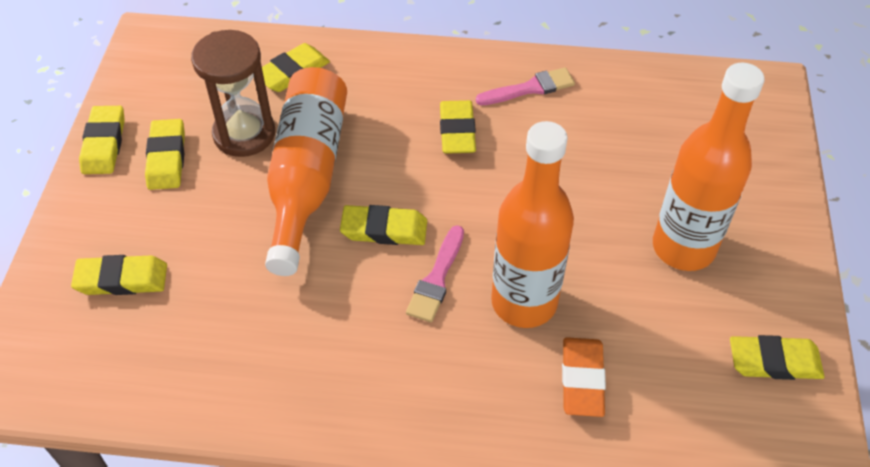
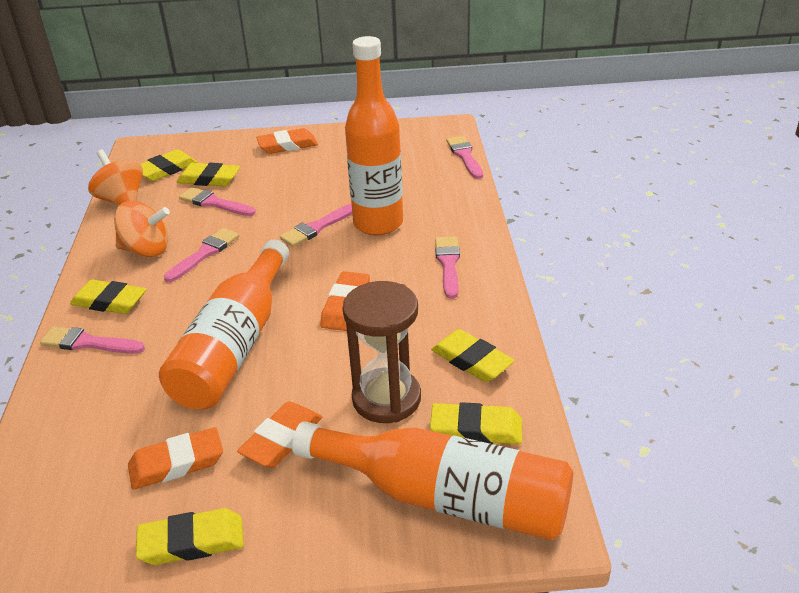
orange eraser: [562,337,606,417] = 1 -> [128,427,223,490] [237,401,322,468] [256,128,318,154] [320,271,370,331] = 4
orange spinning top: none = 0 -> [88,150,143,205] [114,201,170,257] = 2
pink brush: [406,225,464,322] [476,67,575,105] = 2 -> [40,327,145,354] [164,228,239,282] [179,187,256,216] [280,204,352,247] [435,236,460,299] [446,136,483,179] = 6
yellow eraser: [71,255,167,295] [79,106,125,174] [145,119,185,190] [262,43,330,92] [340,205,427,245] [440,100,476,154] [730,335,825,380] = 7 -> [70,279,146,314] [136,508,244,565] [140,149,198,181] [177,163,240,186] [430,402,522,444] [431,329,515,382] = 6

